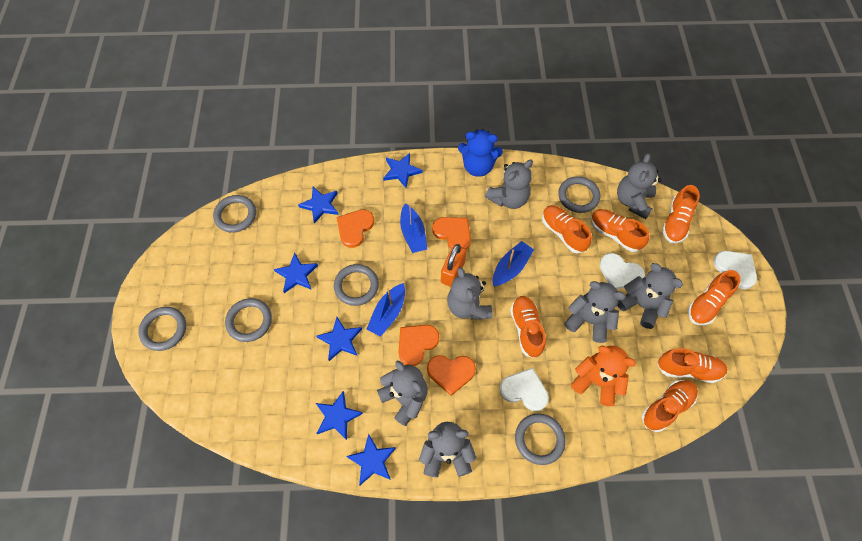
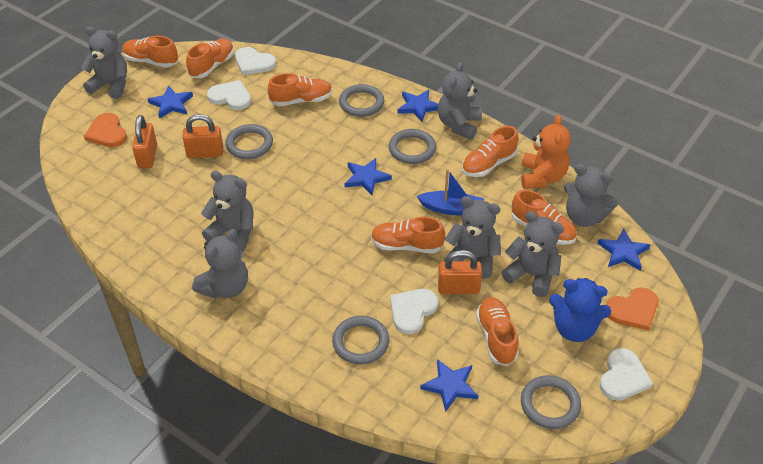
blue boat: [366,283,405,337] [400,204,427,253] [493,241,534,286] = 3 -> [416,169,484,216] = 1
blue star: [274,253,318,293] [298,187,339,224] [316,317,362,361] [316,391,363,440] [346,434,396,485] [383,153,423,188] = 6 -> [148,85,193,119] [344,158,392,195] [397,90,439,122] [420,359,479,412] [597,229,650,271] = 5
grey ring: [138,307,186,351] [213,195,256,233] [225,298,272,342] [334,264,379,306] [515,413,566,465] [558,176,600,213] = 6 -> [225,124,273,159] [332,316,389,364] [339,84,384,117] [389,129,436,164] [521,375,581,429] = 5
orange heart: [337,210,374,248] [398,325,440,366] [427,355,476,396] [432,217,471,250] = 4 -> [84,113,127,147] [606,288,658,331] = 2
orange padlock: [441,244,466,287] = 1 -> [132,115,157,168] [183,114,223,158] [438,250,482,294] = 3
white heart: [499,368,549,411] [599,253,645,289] [713,251,757,289] = 3 -> [207,80,251,110] [235,47,276,75] [390,289,438,334] [600,348,653,401] = 4

